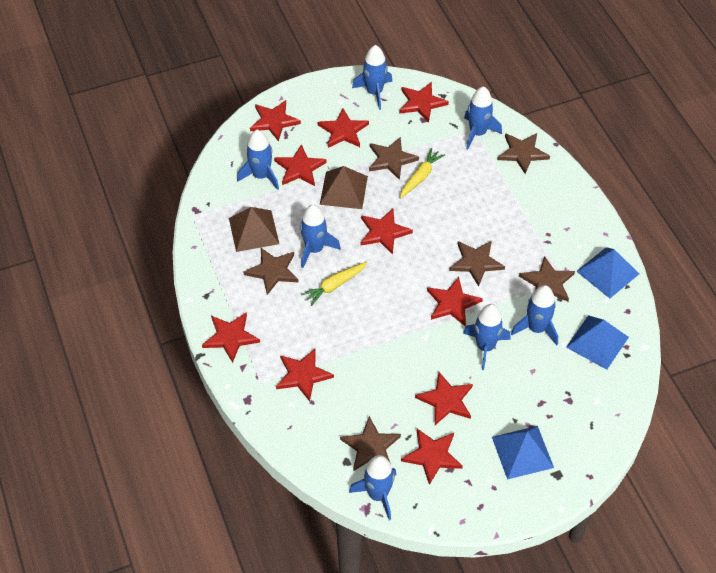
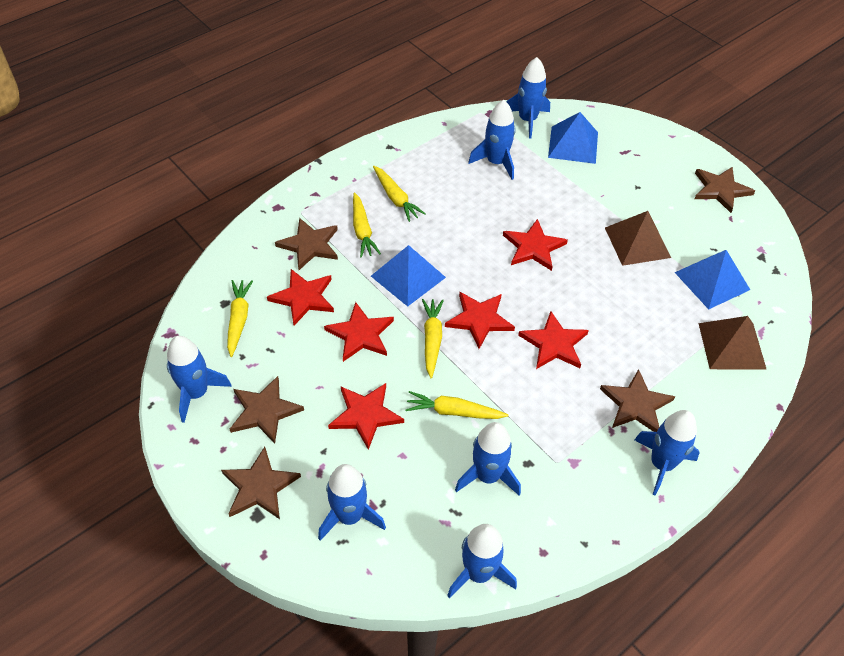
brown star: [244,248,299,295] [340,416,401,471] [369,137,419,180] [449,241,505,287] [498,133,550,174] [519,256,575,302] = 6 -> [221,447,301,519] [230,376,304,444] [275,218,338,270] [600,369,675,432] [694,167,755,213] = 5
red star: [202,312,260,363] [250,100,301,141] [274,144,327,186] [276,349,334,401] [318,108,369,148] [360,209,413,255] [399,82,449,122] [401,429,463,485] [415,372,473,425] [427,277,483,327] = 10 -> [267,269,334,325] [324,302,394,362] [328,383,404,450] [445,292,515,349] [503,219,568,271] [518,311,589,369] = 6
yellow carrot: [301,262,368,306] [400,148,445,198] = 2 -> [227,280,253,357] [353,192,381,258] [373,166,426,222] [406,391,509,419] [422,299,444,378] = 5

